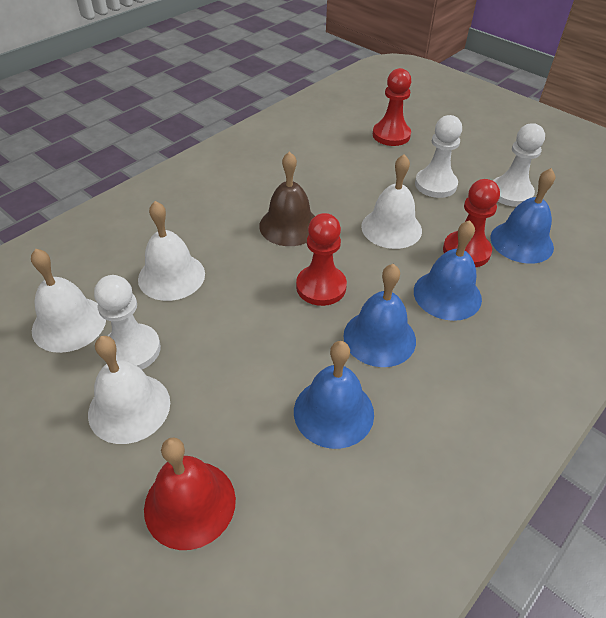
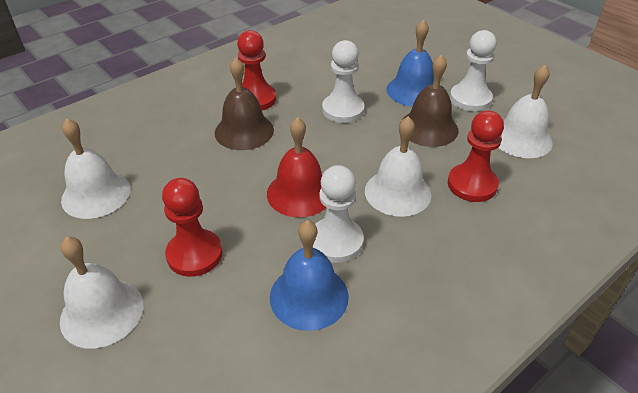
blue bell: [294,341,374,449] [343,264,416,367] [414,220,482,321] [490,168,555,264] = 4 -> [270,220,349,331] [386,19,434,107] = 2
brown bell: [259,151,315,246] = 1 -> [215,58,274,150] [402,54,459,147] = 2

